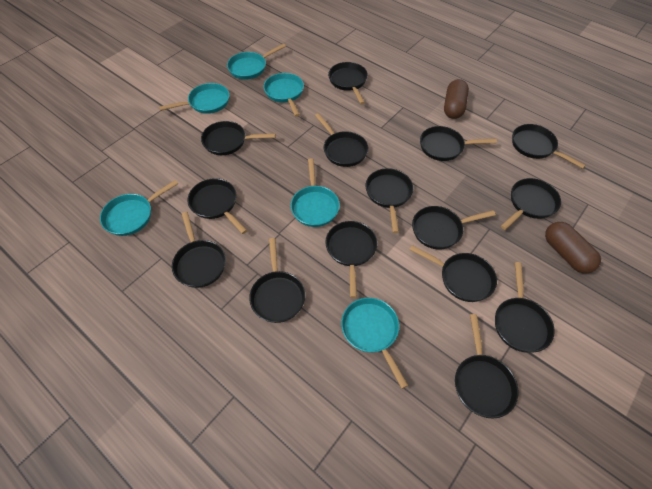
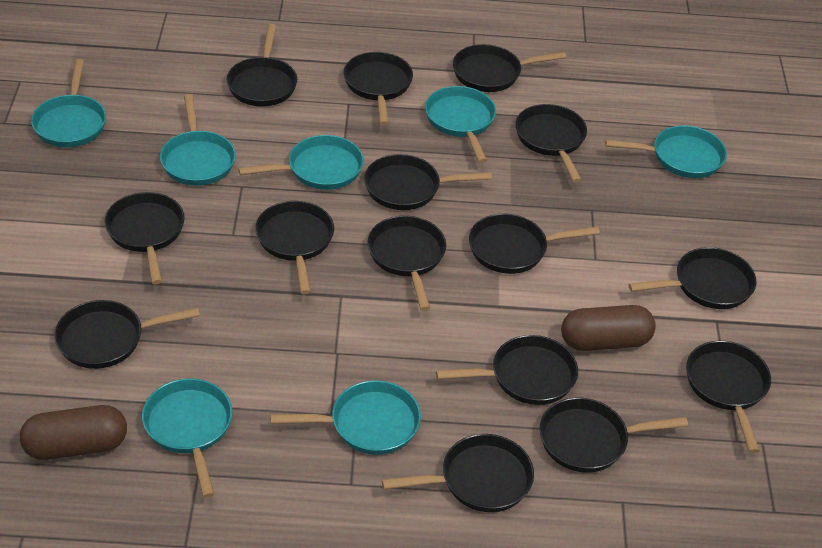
turquoise pan: [100,180,178,236] [159,83,229,114] [227,44,286,80] [264,73,304,117] [291,158,340,227] [341,298,408,389] = 6 -> [31,59,106,147] [142,379,232,498] [160,94,236,186] [238,135,364,190] [270,380,421,455] [425,86,496,163] [605,125,727,178] = 7

